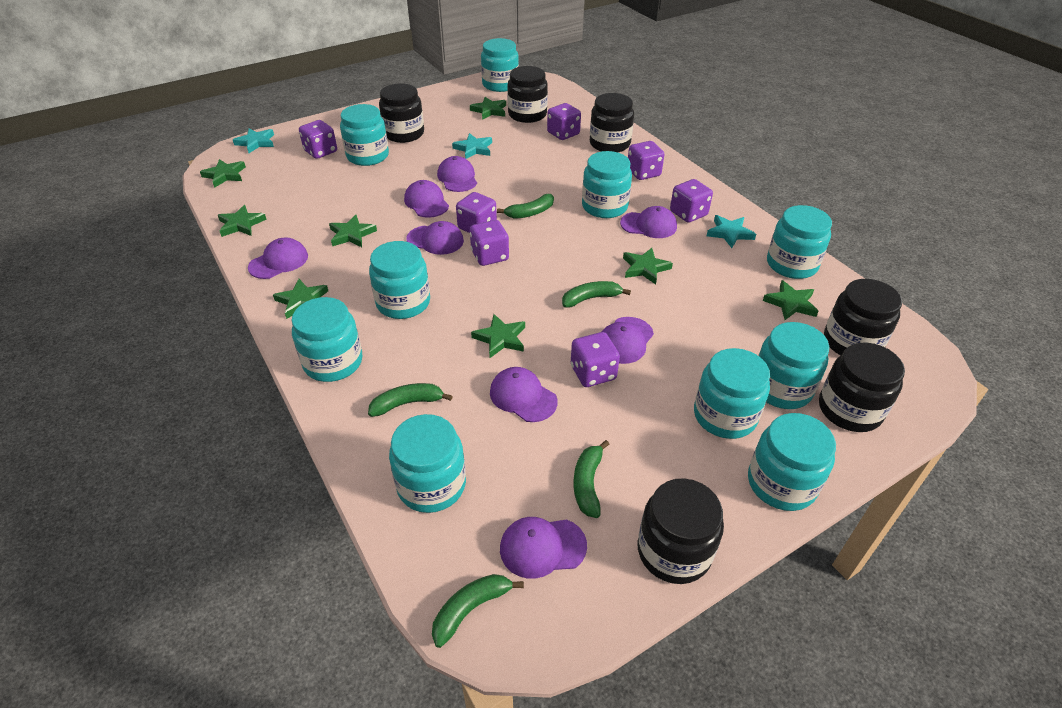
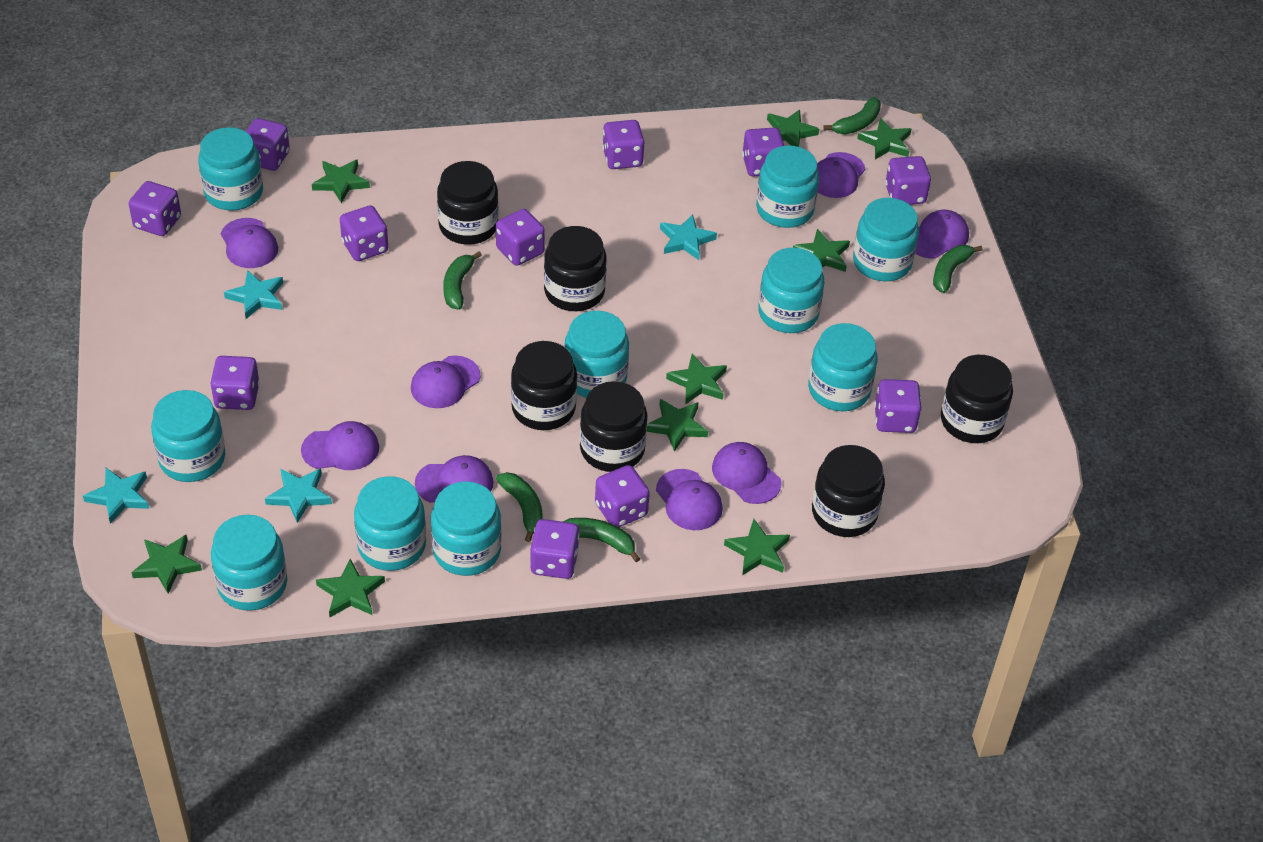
green star: [200,159,246,188] [218,205,267,237] [273,279,328,319] [329,215,377,247] [470,97,506,120] [471,314,525,358] [623,248,673,285] [763,280,818,320] = 8 -> [131,535,202,594] [312,160,370,203] [316,559,385,617] [647,399,708,452] [666,353,727,404] [724,519,790,576] [767,110,819,147] [793,229,850,272] [857,118,911,160] = 9
purple dice: [299,120,337,159] [456,192,497,233] [470,220,509,266] [547,103,581,140] [571,332,620,387] [628,141,665,180] [670,179,713,223] = 7 -> [129,181,181,236] [210,356,260,410] [246,118,290,171] [340,205,388,261] [496,209,545,266] [530,519,579,579] [595,465,650,527] [603,120,645,169] [742,127,784,177] [874,379,921,433] [885,156,931,205] = 11
turquoise star: [233,128,274,153] [452,133,492,159] [706,215,756,248] = 3 -> [83,468,149,524] [224,270,283,319] [265,468,332,523] [660,214,717,260] = 4

